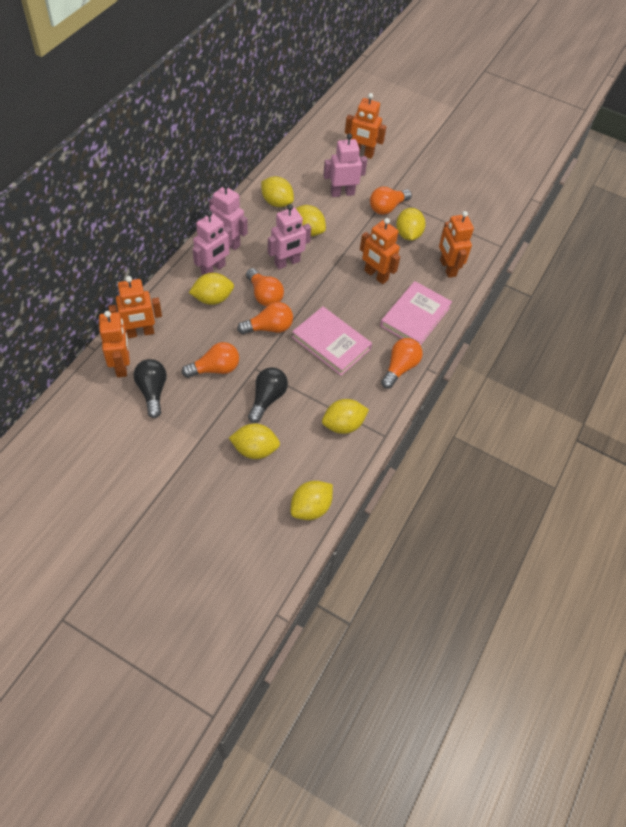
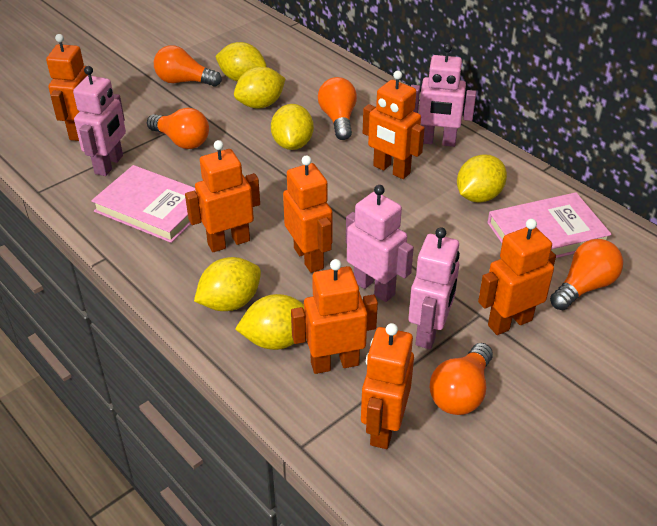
black light bulb: [134,359,167,418] [248,367,288,423] = 2 -> none = 0
orange robot: [99,311,130,378] [108,276,162,338] [345,93,387,159] [360,218,400,284] [439,211,474,278] = 5 -> [46,34,88,141] [185,140,260,252] [283,155,333,273] [291,259,378,374] [361,323,414,449] [363,71,425,179] [478,219,556,335] = 7
yellow lemon: [189,273,234,305] [229,423,280,459] [261,176,294,207] [291,481,333,520] [296,205,326,236] [322,399,369,434] [396,208,426,241] = 7 -> [194,257,261,311] [215,42,267,82] [234,67,286,108] [235,294,304,350] [271,104,314,150] [457,154,507,203] = 6

